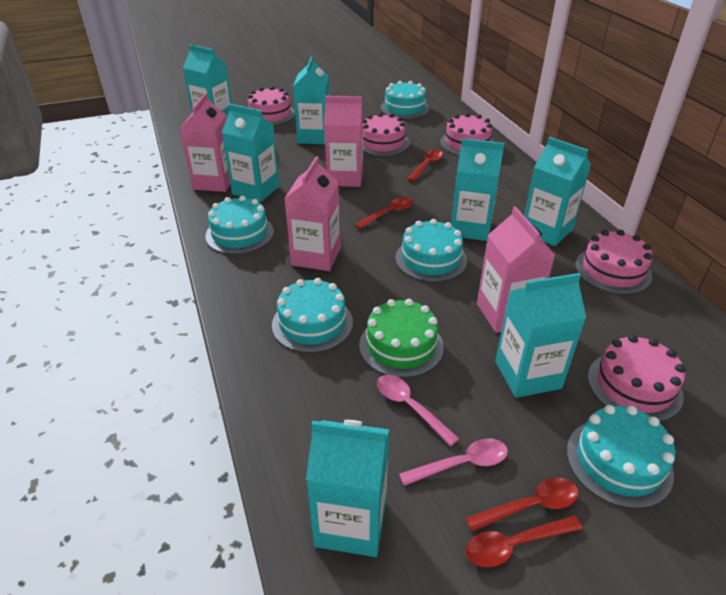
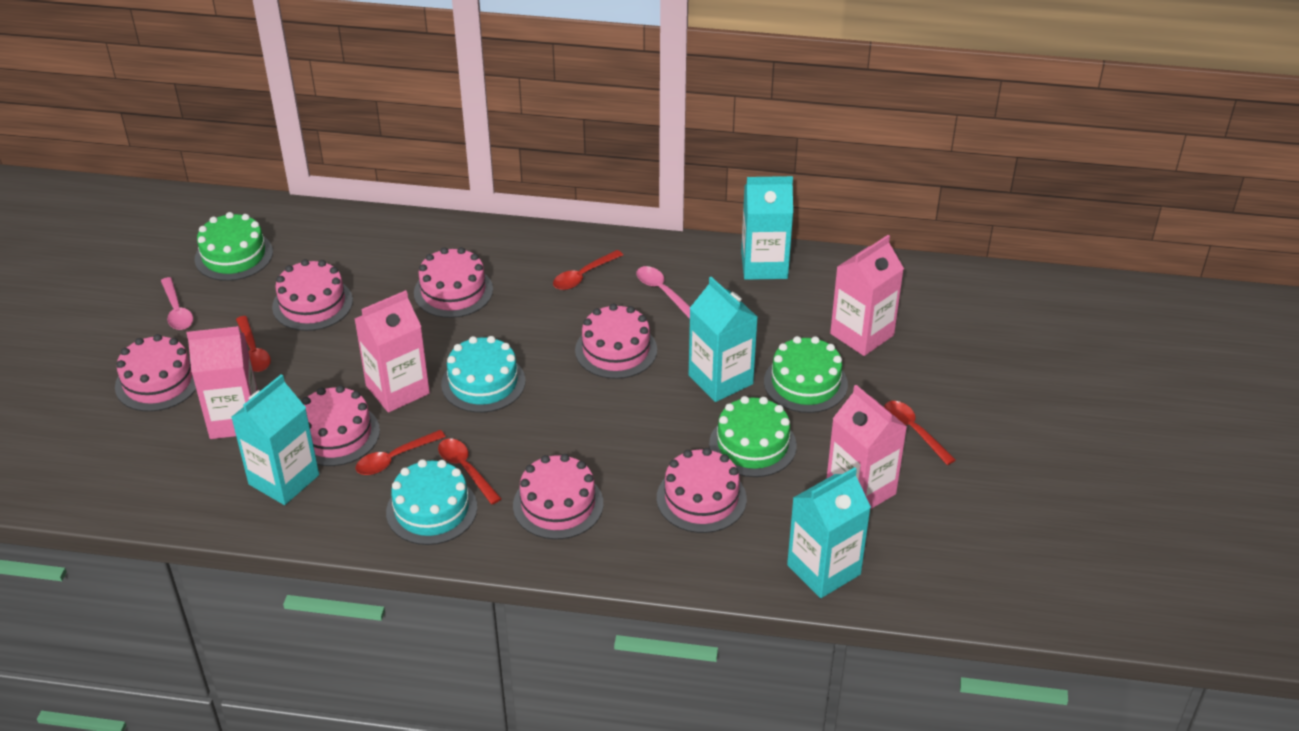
green cake: [359,299,444,378] = 1 -> [195,212,273,281] [709,396,797,477] [764,336,848,413] = 3
pink cake: [248,86,295,125] [363,113,410,156] [440,113,494,155] [575,230,653,294] [588,335,686,422] = 5 -> [115,334,196,412] [272,259,353,331] [302,385,380,466] [414,247,493,318] [513,454,603,539] [575,304,657,379] [657,448,747,533] = 7
red spoon: [354,197,414,229] [408,150,443,182] [465,478,579,532] [466,516,583,568] = 4 -> [236,316,271,372] [355,430,446,475] [438,439,501,504] [553,250,623,290] [884,401,956,465] = 5
turquoise cake: [205,196,274,254] [272,278,353,353] [381,81,429,119] [395,219,467,282] [567,405,675,509] = 5 -> [386,459,477,545] [441,336,526,413] = 2
turquoise carton: [183,44,232,116] [222,104,280,202] [293,56,330,144] [306,420,390,557] [451,138,504,241] [495,273,586,398] [524,137,591,246] = 7 -> [231,374,319,505] [689,277,758,402] [741,176,793,280] [787,467,871,598] = 4

